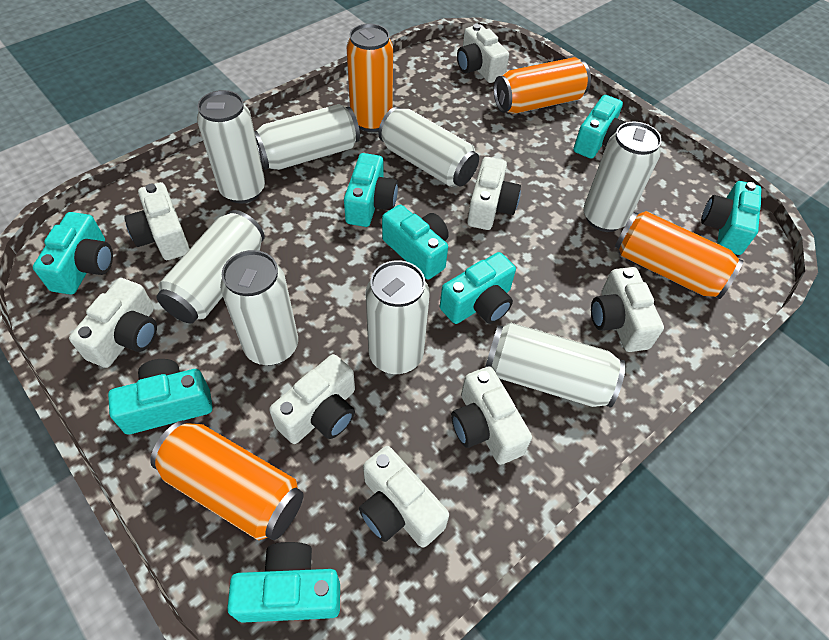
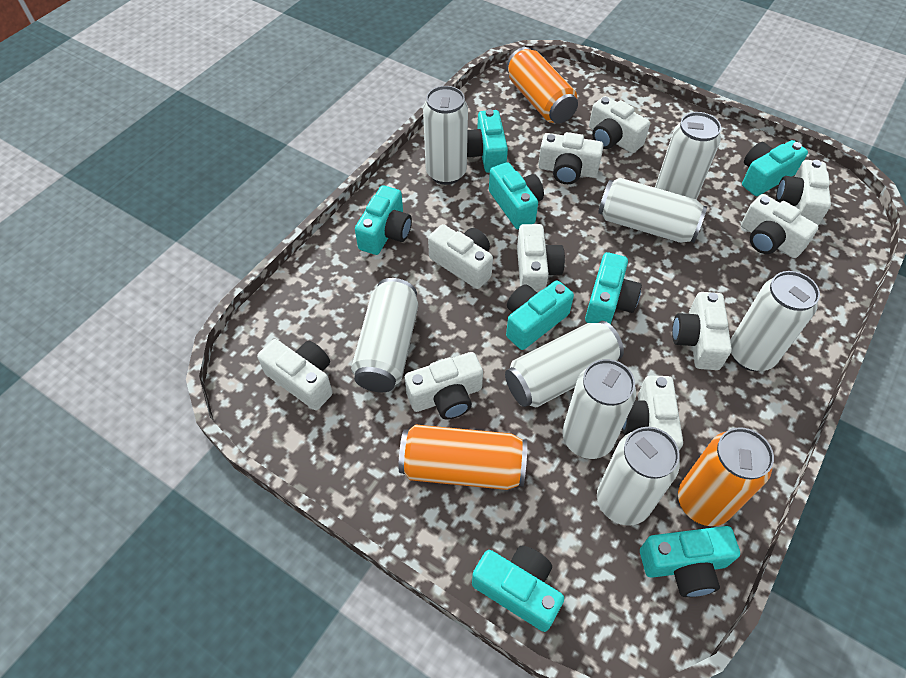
orange can: [150,420,303,540] [346,23,393,132] [494,57,591,114] [615,211,743,299] = 4 -> [399,424,527,490] [506,47,578,124] [678,427,774,526] = 3
white camera: [69,278,157,368] [124,182,190,260] [269,354,355,444] [359,446,449,548] [451,366,532,465] [457,24,509,83] [467,157,521,230] [591,267,664,352] = 8 -> [257,339,333,410] [405,352,483,420] [428,224,493,289] [517,224,565,293] [538,132,603,184] [589,96,650,153] [622,376,683,451] [672,292,732,370] [741,194,818,258] [776,160,831,225] = 10

